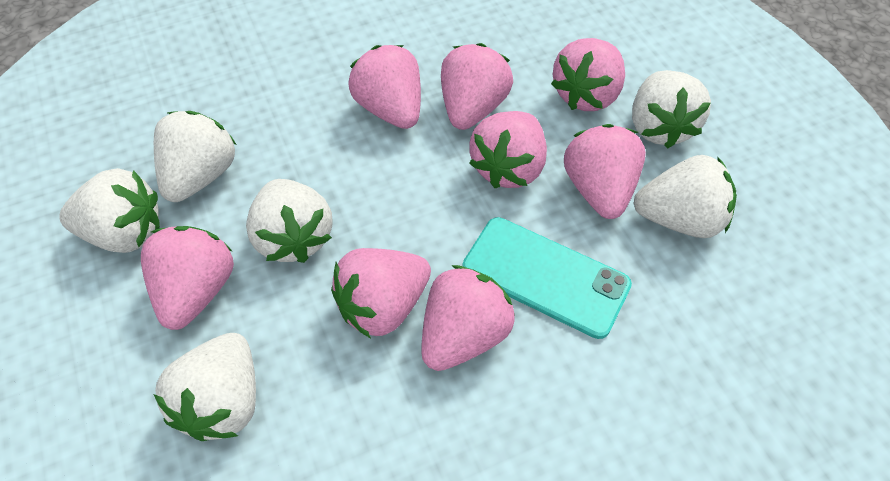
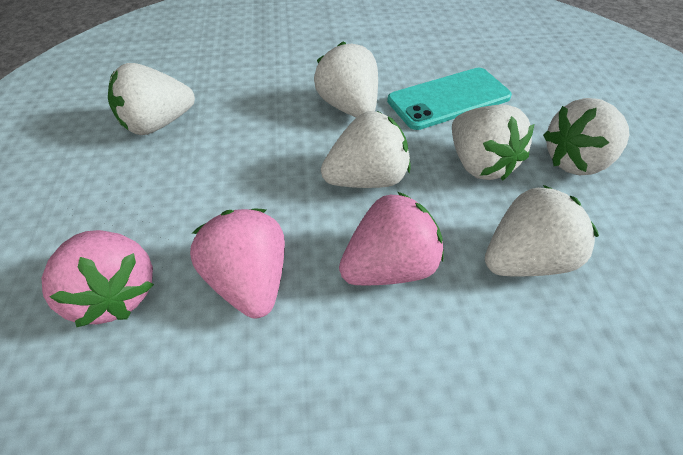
pink strawberry: [141,226,234,330] [331,248,431,338] [348,45,421,129] [421,265,515,371] [441,43,513,130] [469,111,547,188] [551,38,625,111] [564,124,646,219] = 8 -> [42,230,154,327] [190,209,285,318] [339,192,444,286] = 3

